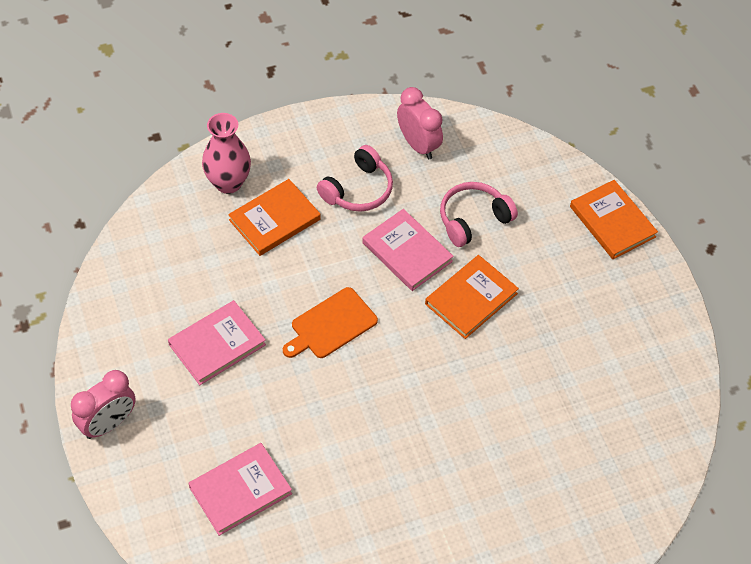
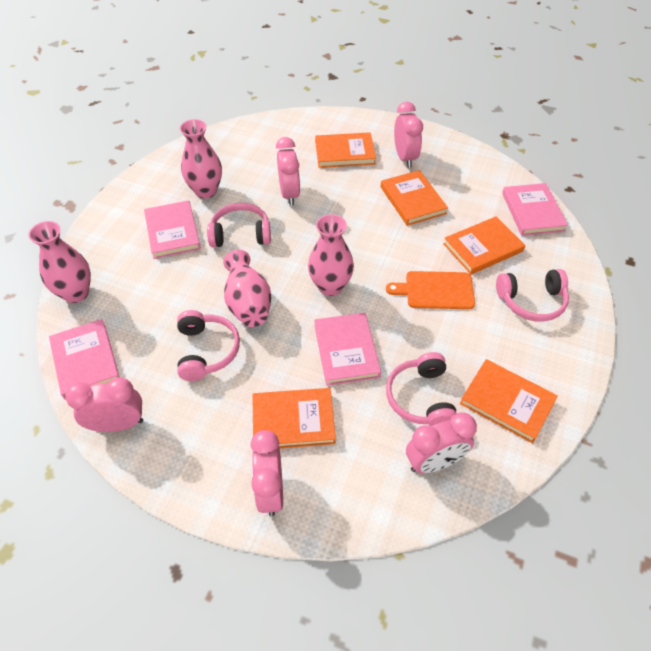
orange book: [228,179,320,256] [425,255,519,339] [570,180,658,259] = 3 -> [252,388,336,448] [315,132,376,168] [381,170,448,226] [443,216,525,274] [460,359,558,443] = 5
pink book: [168,300,266,385] [188,443,292,536] [362,209,453,291] = 3 -> [49,319,120,400] [144,200,201,259] [314,313,381,386] [502,183,568,236] = 4
pink clock: [71,370,136,439] [397,87,443,159] = 2 -> [65,377,143,432] [250,430,283,516] [276,137,300,206] [394,102,423,168] [406,413,477,473] = 5
pink headphones: [317,145,393,212] [440,182,518,247] = 2 -> [177,310,240,381] [207,203,271,247] [386,352,457,426] [496,269,569,322] = 4
pink vase: [202,113,251,194] = 1 -> [28,221,91,303] [180,119,222,199] [223,250,272,327] [308,214,354,296] = 4

